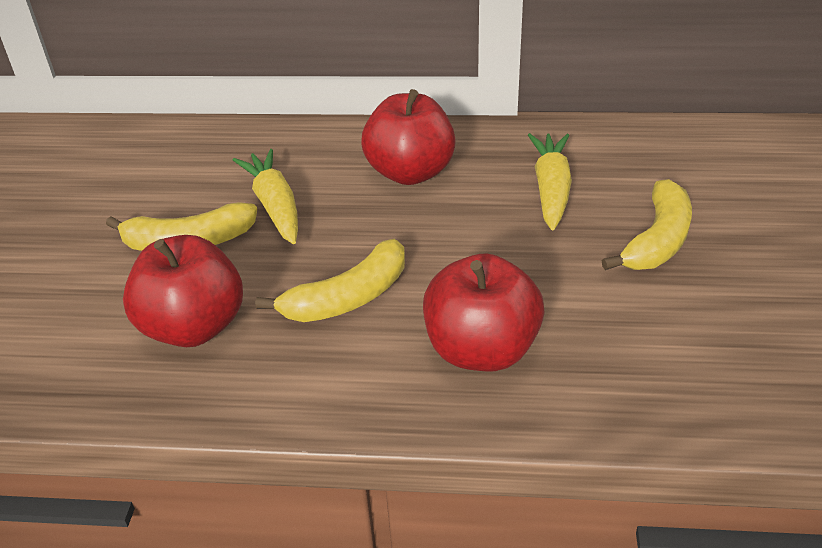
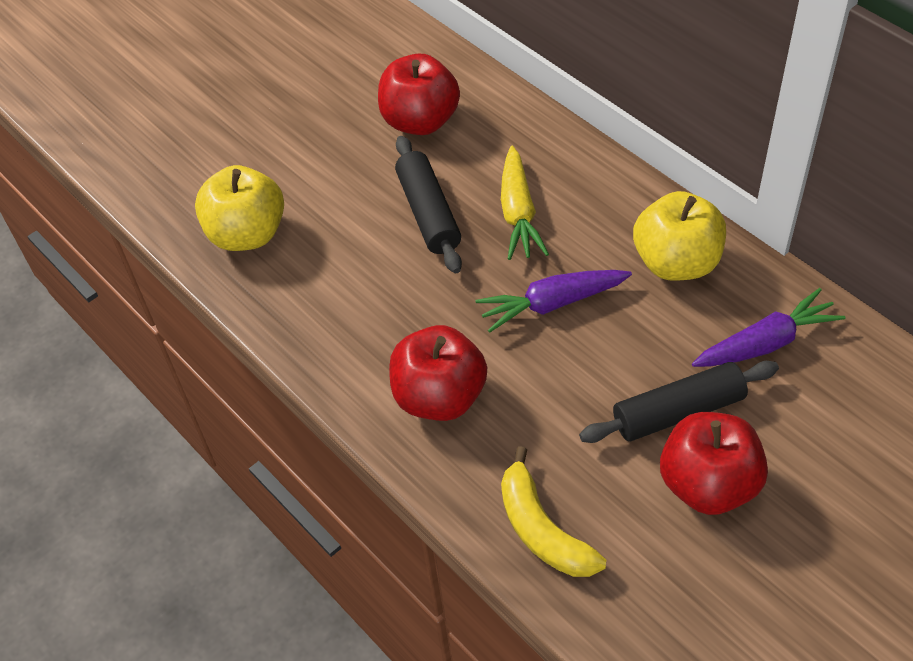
black rolling pin: none = 0 -> [395,136,462,273] [579,361,779,443] = 2
purple carrot: none = 0 -> [475,270,632,333] [692,288,846,367] = 2
yellow apple: none = 0 -> [195,165,284,251] [633,191,726,281] = 2
yellow banana: [106,202,257,251] [255,239,405,322] [602,179,692,270] = 3 -> [501,446,606,577] = 1
yellow carrot: [233,149,298,244] [528,133,572,230] = 2 -> [501,146,549,260] = 1

